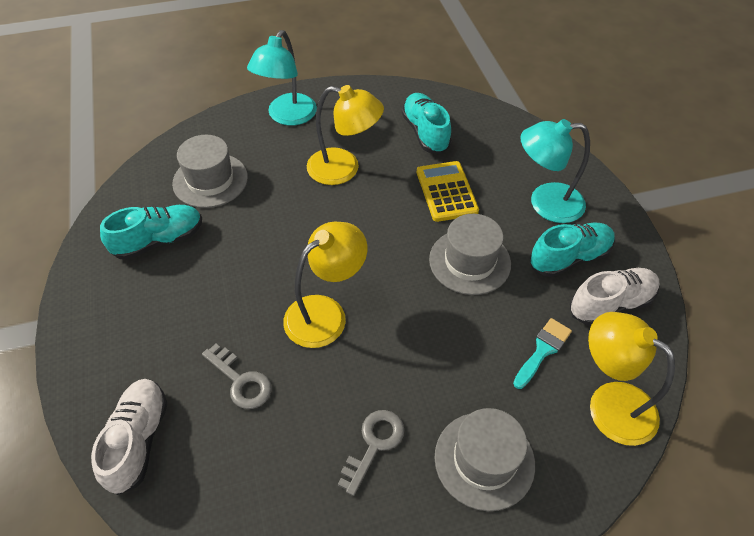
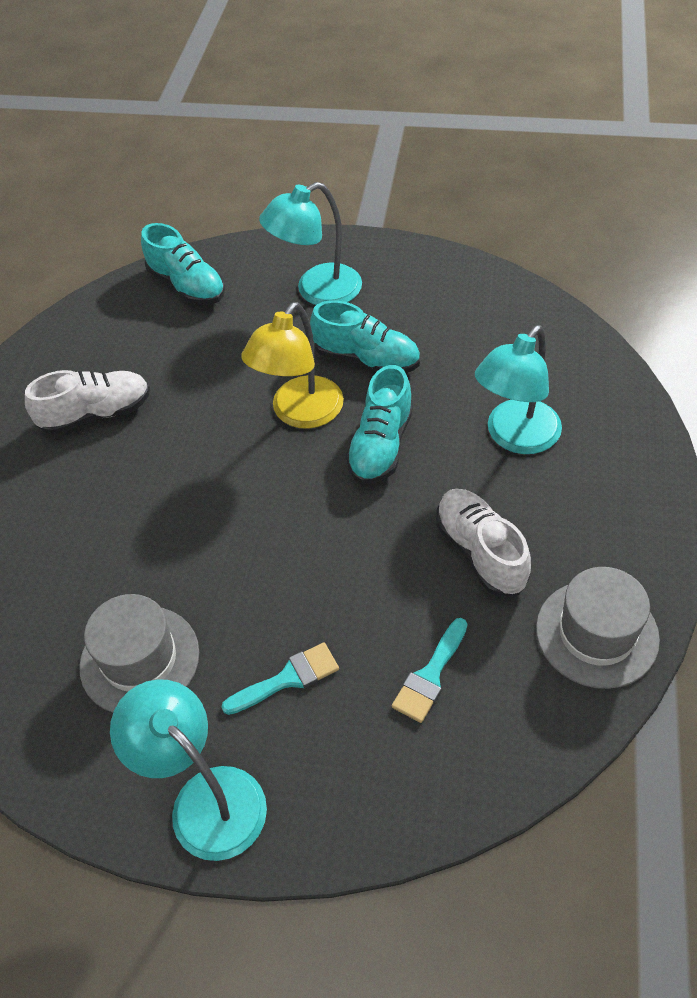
grey hat: [172,135,248,208] [429,214,511,295] [434,408,535,511] = 3 -> [79,594,199,713] [536,567,660,689] = 2
grey key: [202,344,272,409] [338,410,404,496] = 2 -> none = 0
turquoise brush: [513,318,572,389] = 1 -> [221,642,339,715] [392,618,467,723] = 2
turquoise lamp: [247,30,317,126] [520,119,590,223] = 2 -> [110,679,267,861] [259,182,362,305] [475,325,562,454] = 3
yellow calculator: [417,161,479,222] = 1 -> none = 0
yellow lamp: [283,222,367,348] [307,85,384,185] [588,312,675,446] = 3 -> [241,302,344,429] = 1

